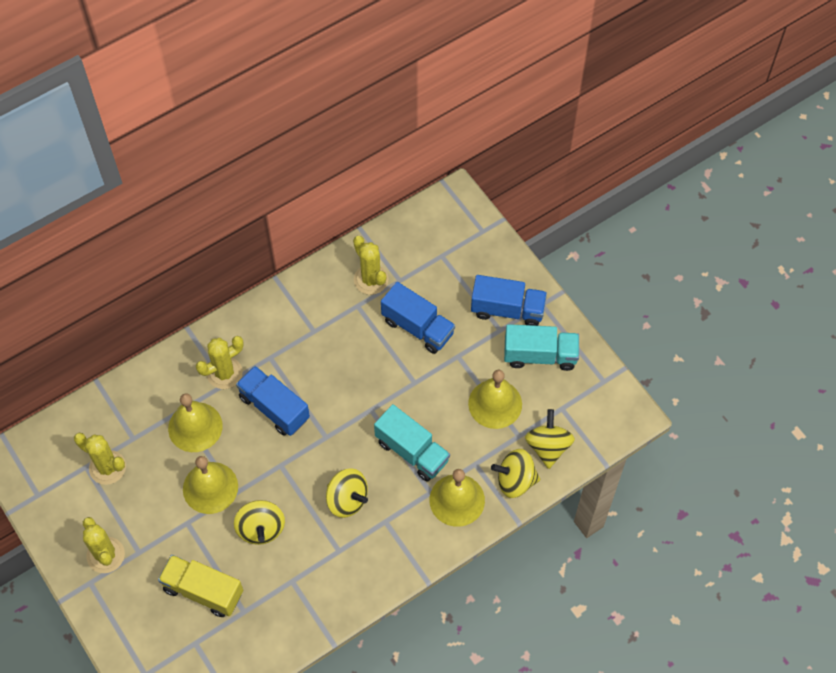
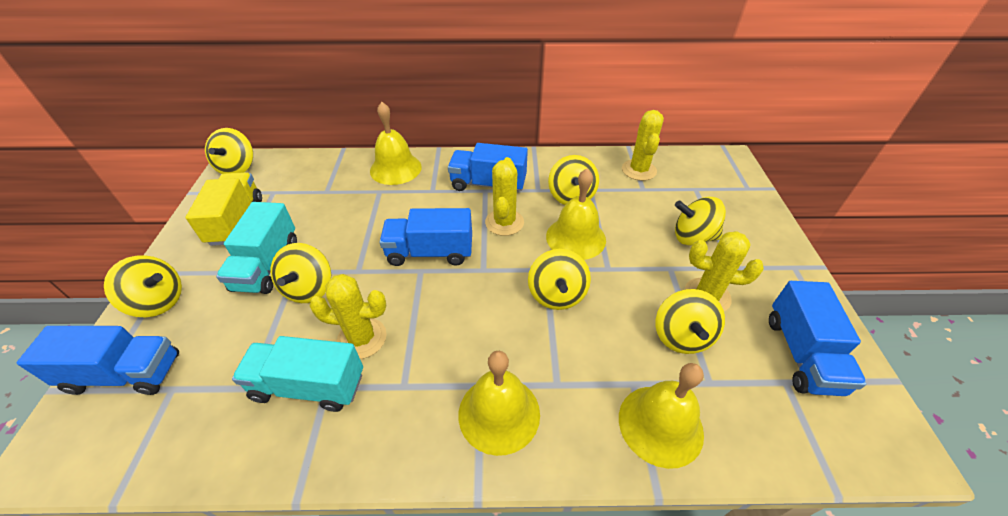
blue truck: [236,366,310,436] [381,282,455,354] [471,275,547,326] = 3 -> [17,326,179,395] [379,208,472,266] [448,143,528,191] [769,281,866,396] = 4
yellow spinning top: [234,500,285,545] [326,468,368,518] [491,449,540,498] [525,409,575,469] = 4 -> [104,255,182,317] [205,128,253,174] [270,243,331,303] [528,249,591,310] [548,155,599,205] [656,289,725,354] [675,197,726,246] = 7

